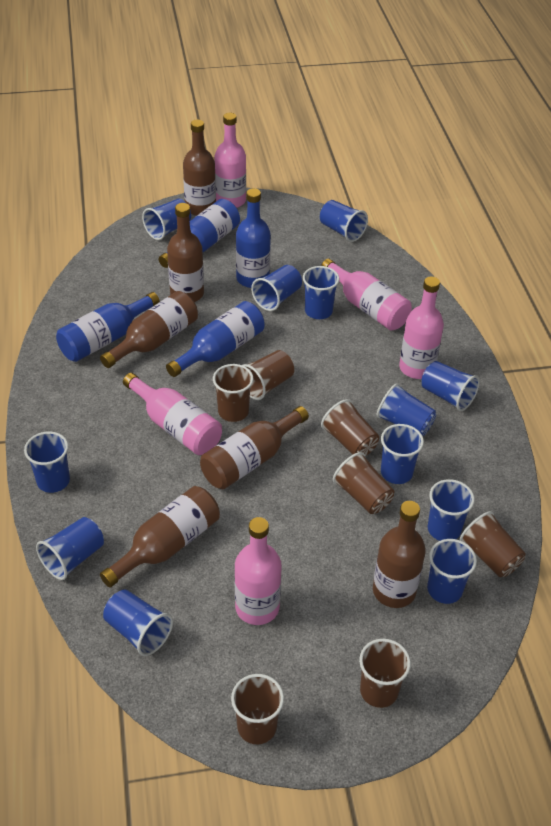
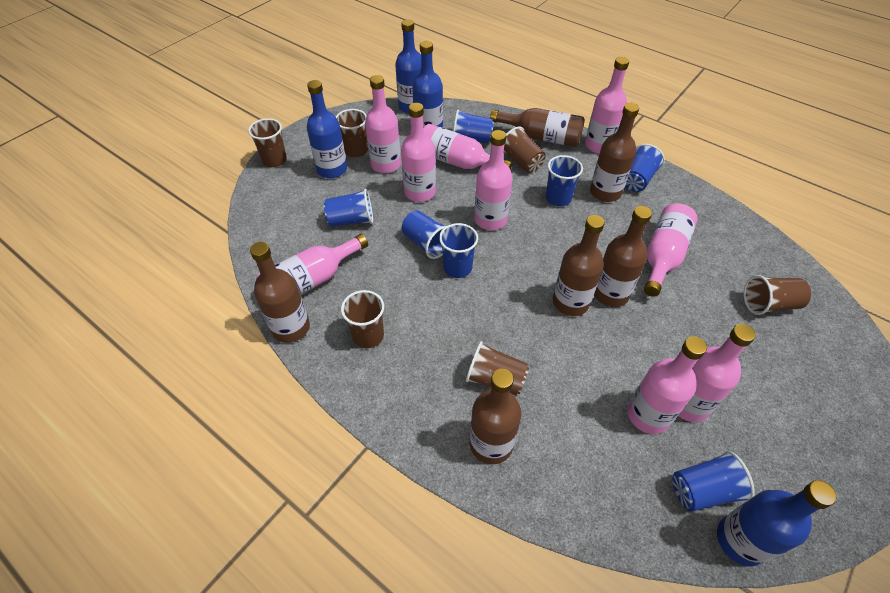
blue cup: [24,431,70,493] [36,517,104,580] [103,589,173,656] [142,199,191,240] [251,265,302,311] [303,266,339,319] [320,200,368,242] [377,383,436,436] [381,424,424,484] [421,361,480,411] [427,479,475,541] [427,539,477,604] = 12 -> [324,189,373,227] [402,210,446,259] [439,223,478,278] [453,110,494,144] [546,155,583,206] [625,144,665,192] [673,451,755,511] = 7
brown cup: [213,364,253,422] [231,674,284,744] [243,350,294,400] [321,399,379,456] [333,452,394,514] [359,639,411,708] [460,511,525,577] = 7 -> [248,118,287,167] [336,109,368,157] [341,290,384,348] [466,341,529,396] [503,127,546,173] [744,275,811,315] = 6
pink bottle: [123,373,222,455] [215,113,246,208] [235,517,282,625] [321,259,412,331] [399,276,444,379] = 5 -> [256,234,368,295] [365,75,401,173] [401,103,436,202] [423,124,512,170] [474,130,513,230] [585,57,629,154] [628,336,707,434] [644,203,698,297] [678,324,756,422] = 9

